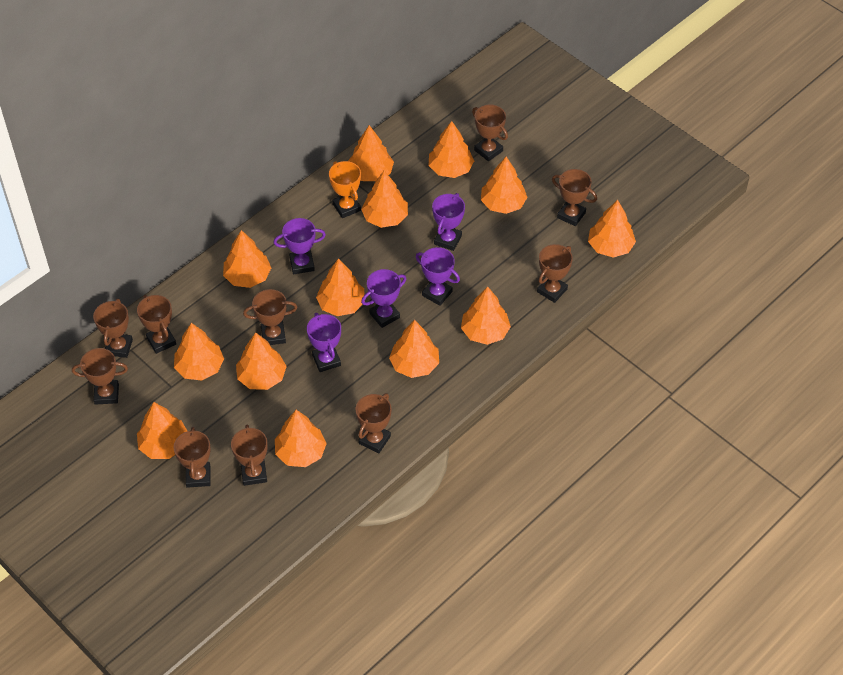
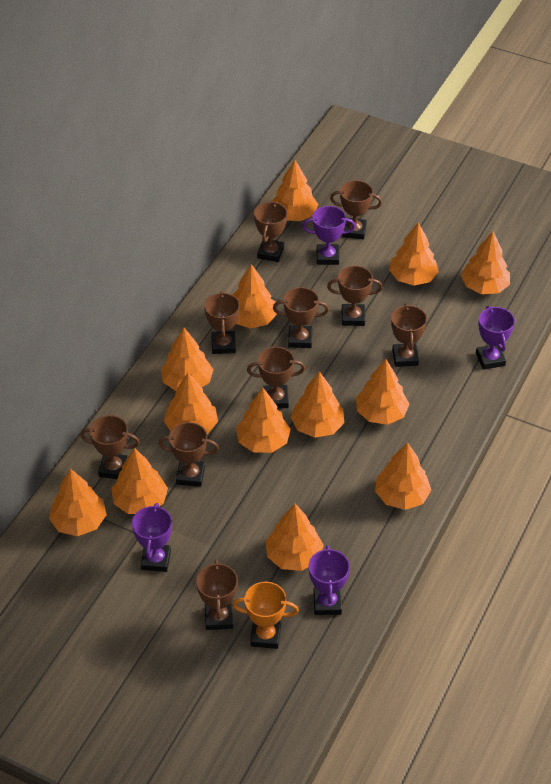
purple trophy: [274,218,326,274] [307,313,341,372] [361,269,406,328] [416,247,460,306] [432,193,465,251] = 5 -> [132,503,172,572] [302,206,356,265] [309,546,350,615] [476,306,515,370] = 4

